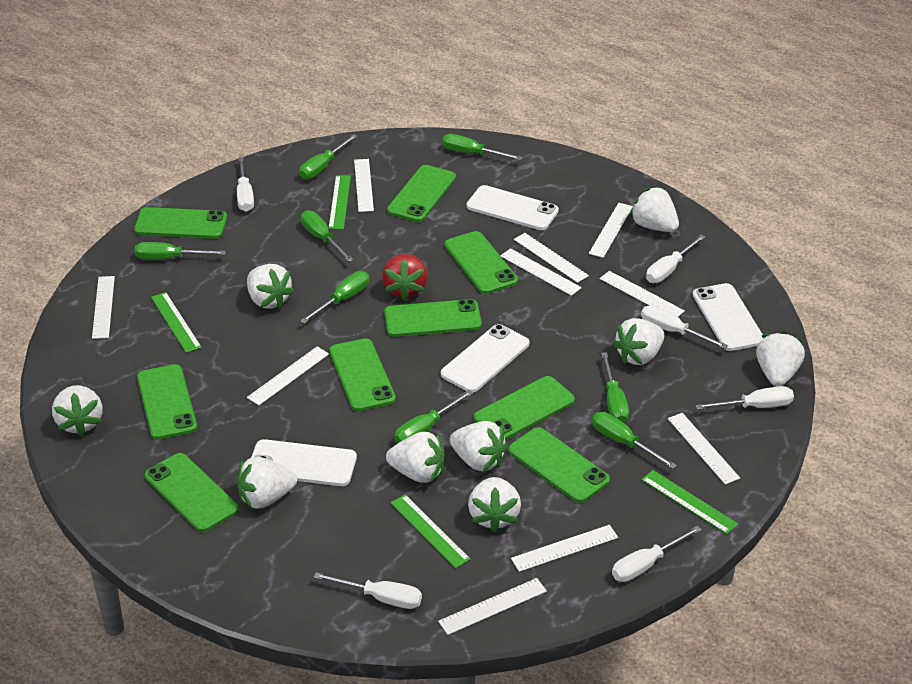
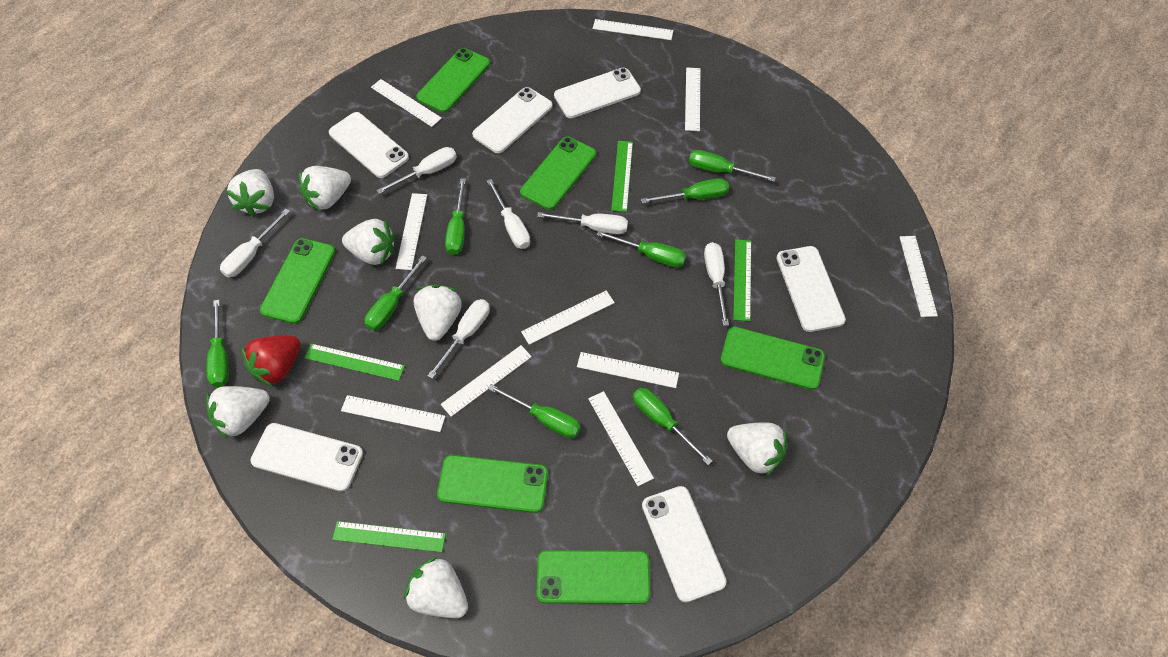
green phone: [134,207,227,239] [137,364,197,440] [145,453,239,532] [329,338,396,411] [384,299,482,337] [387,165,456,222] [445,231,518,294] [474,376,575,440] [508,427,610,503] = 9 -> [260,238,335,324] [416,48,490,113] [437,455,548,513] [520,137,596,210] [537,550,650,604] [720,327,825,390] = 6
white phone: [251,439,357,486] [441,324,529,393] [467,185,559,230] [693,283,764,351] = 4 -> [250,423,363,492] [329,112,409,178] [472,87,552,153] [554,68,641,118] [642,486,727,603] [776,246,846,332] = 6
white strawberry: [52,385,103,436] [237,457,297,509] [247,264,294,309] [386,432,445,483] [450,421,508,471] [468,477,521,532] [612,318,665,365] [630,186,679,232] [756,331,805,387] = 9 -> [207,386,270,439] [226,169,274,217] [299,166,351,211] [342,219,395,265] [404,557,468,618] [413,285,462,341] [727,422,788,476] = 7

